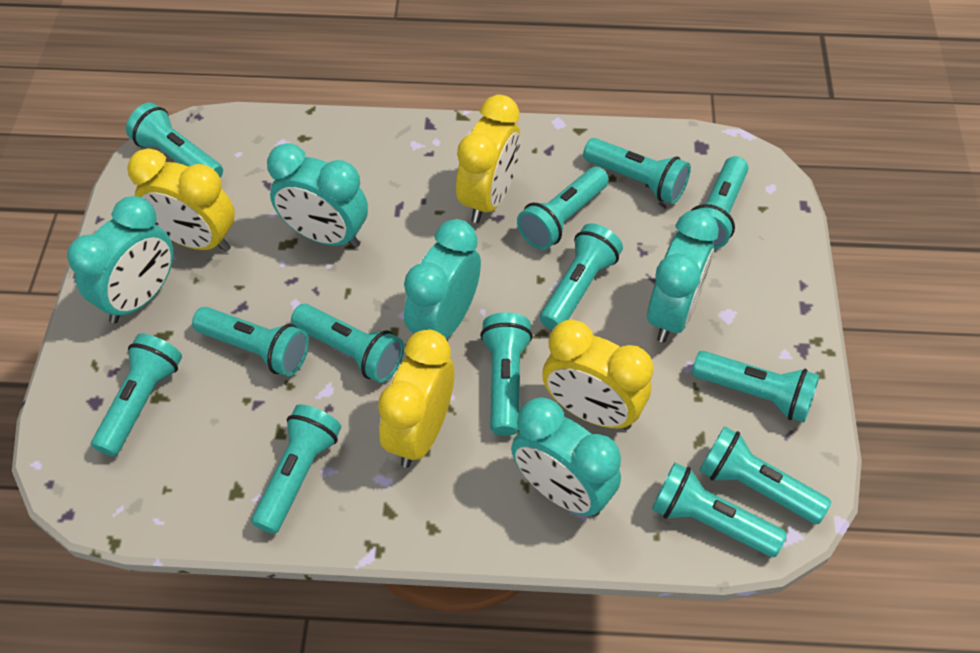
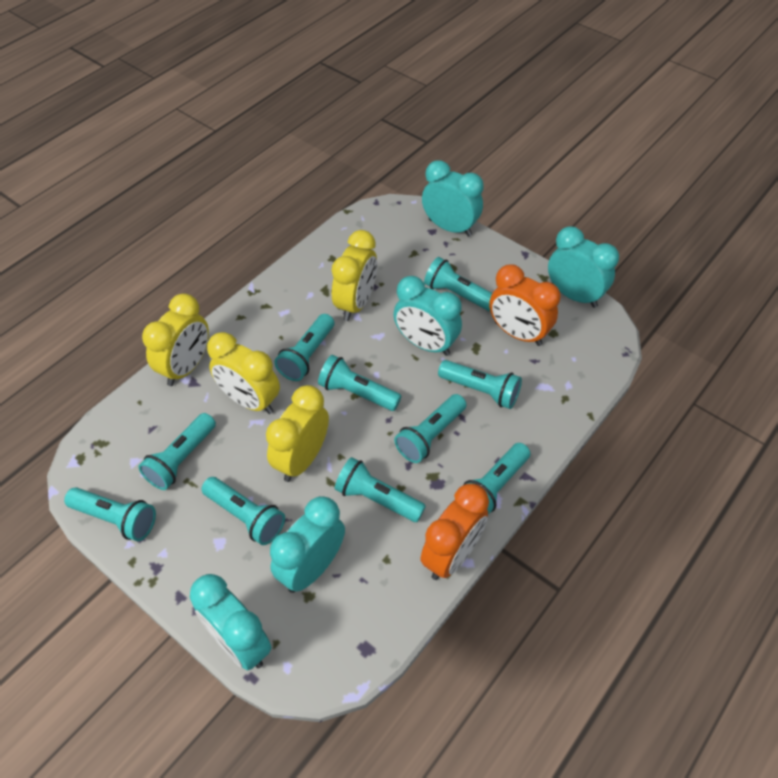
orange clock: none = 0 -> [420,483,489,580] [489,264,561,346] = 2
turquoise flashlight: [91,334,182,456] [126,103,223,178] [192,307,309,376] [251,404,342,534] [291,304,404,383] [480,312,533,436] [517,167,609,250] [540,223,623,330] [583,138,691,204] [652,462,787,557] [691,156,748,249] [692,351,819,422] [699,426,831,524] = 13 -> [64,487,156,541] [138,413,216,490] [201,477,285,545] [274,314,334,381] [318,355,401,411] [335,457,426,522] [394,394,466,463] [424,257,492,312] [438,360,522,409] [464,443,530,515] = 10

